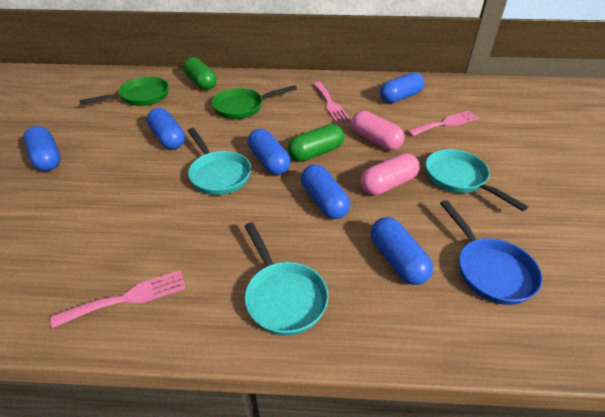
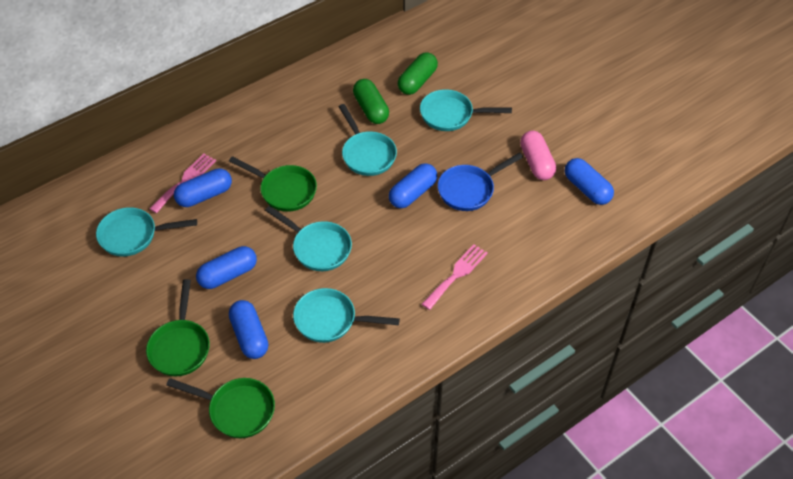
blue capsule: [23,126,61,171] [147,108,185,149] [248,129,290,175] [301,164,350,219] [371,217,433,285] [380,72,425,103] = 6 -> [174,168,232,207] [196,246,257,289] [229,300,268,359] [389,163,437,208] [565,158,614,205] = 5
green pan: [79,77,169,106] [211,85,297,119] = 2 -> [146,279,210,376] [166,378,275,438] [229,156,317,212] = 3
pink capsule: [351,111,405,150] [360,153,420,195] = 2 -> [520,131,556,180] = 1
pink fork: [51,270,186,328] [313,82,351,123] [407,110,479,136] = 3 -> [149,154,216,213] [422,244,488,310] = 2
turquoise pan: [188,128,251,195] [245,222,329,336] [426,149,528,211] = 3 -> [96,207,197,256] [265,206,352,271] [293,288,400,343] [339,104,397,176] [420,89,512,131] = 5

